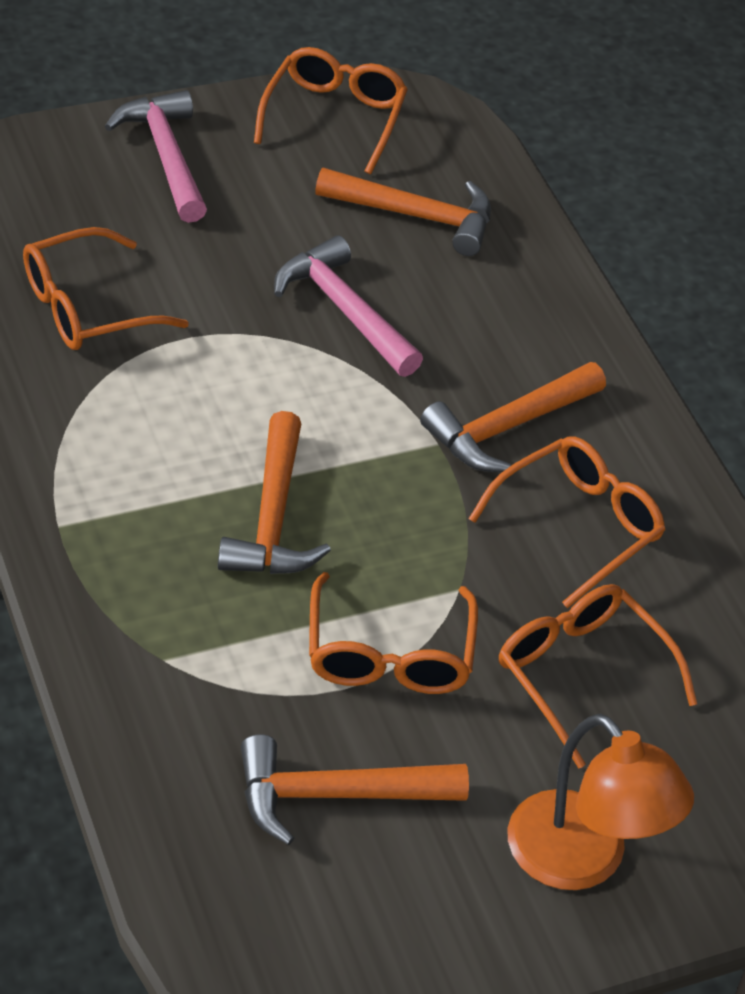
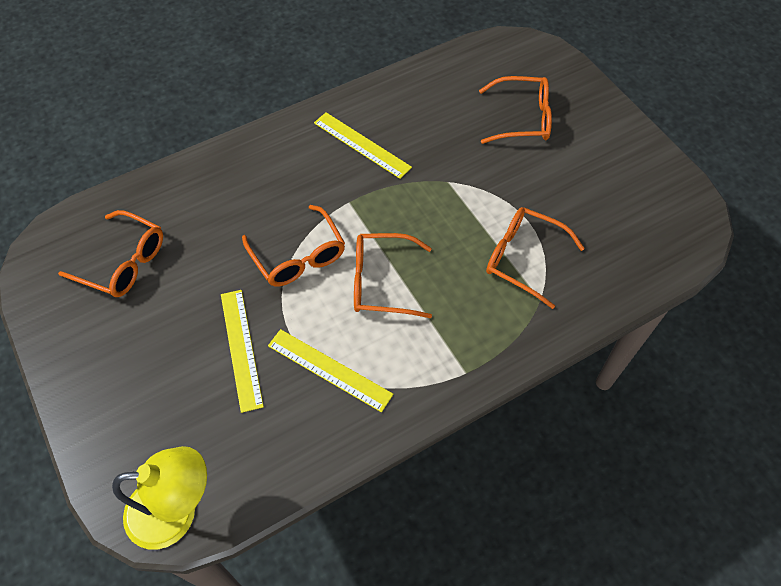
orange hammer: [218,411,331,574] [241,734,469,845] [315,168,491,256] [420,362,606,472] = 4 -> none = 0
orange lamp: [507,714,694,890] = 1 -> none = 0
pink hammer: [105,90,207,223] [274,235,423,377] = 2 -> none = 0
yellow lamp: none = 0 -> [112,446,207,550] = 1
yellow ruler: none = 0 -> [221,290,264,413] [268,329,393,412] [314,112,412,179] = 3

